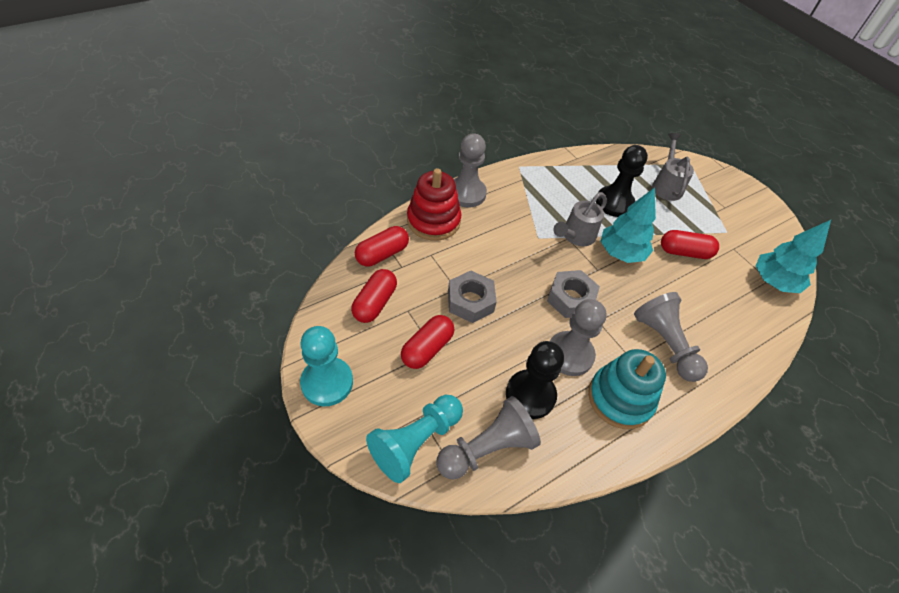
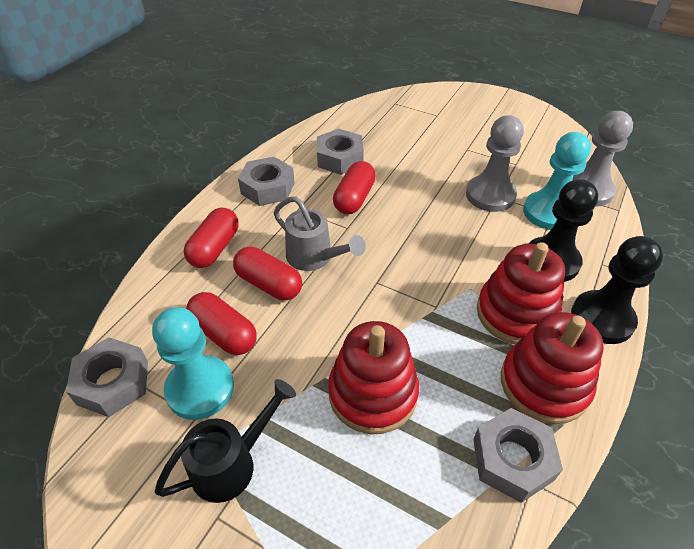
black watering can: none = 0 -> [155,379,296,503] = 1
grey nut: [448,271,497,323] [547,270,600,318] = 2 -> [66,337,148,417] [238,157,295,206] [317,129,364,175] [473,408,563,503] = 4
grey pawn: [436,396,541,480] [454,133,487,208] [550,299,607,376] [634,292,708,382] = 4 -> [466,115,524,212] [573,111,633,206] = 2
grey watering can: [553,192,607,246] [652,133,694,201] = 2 -> [274,196,366,271] = 1
red stacking toy: [407,168,461,241] = 1 -> [328,321,419,435] [477,242,565,345] [501,312,604,424] = 3
turquoise stacking toy: [588,349,666,429] = 1 -> none = 0
turquoise tree: [600,187,656,263] [756,220,831,293] = 2 -> none = 0

